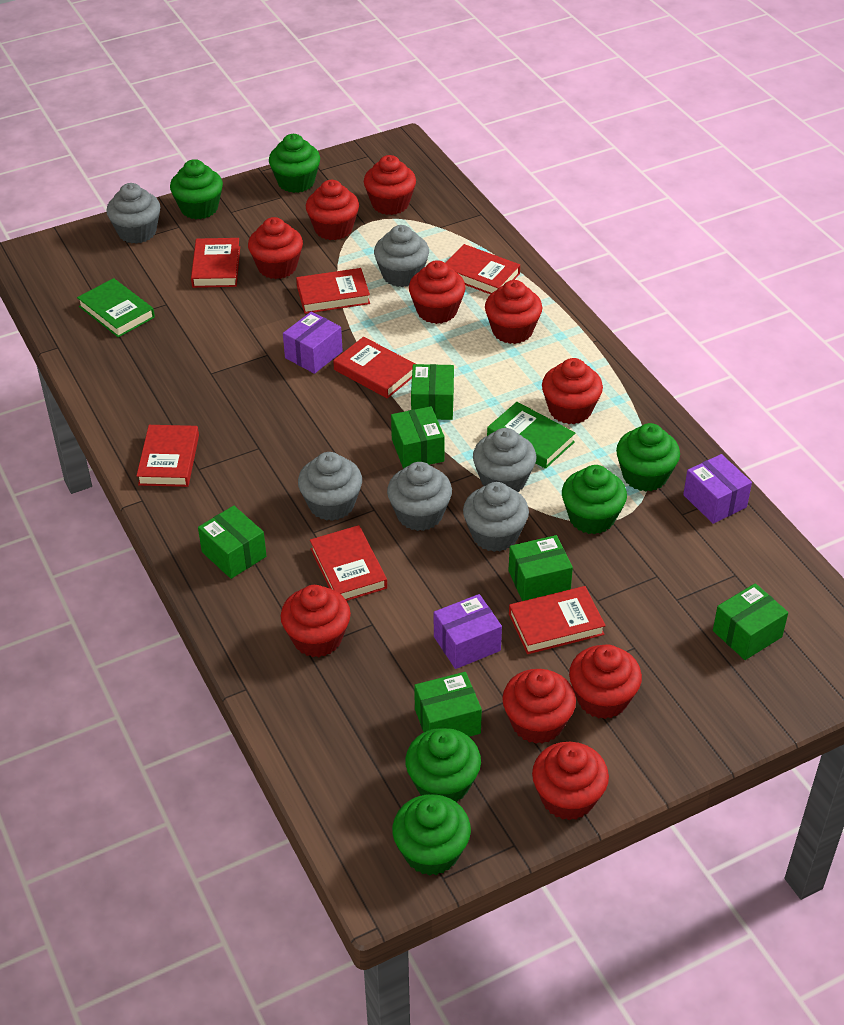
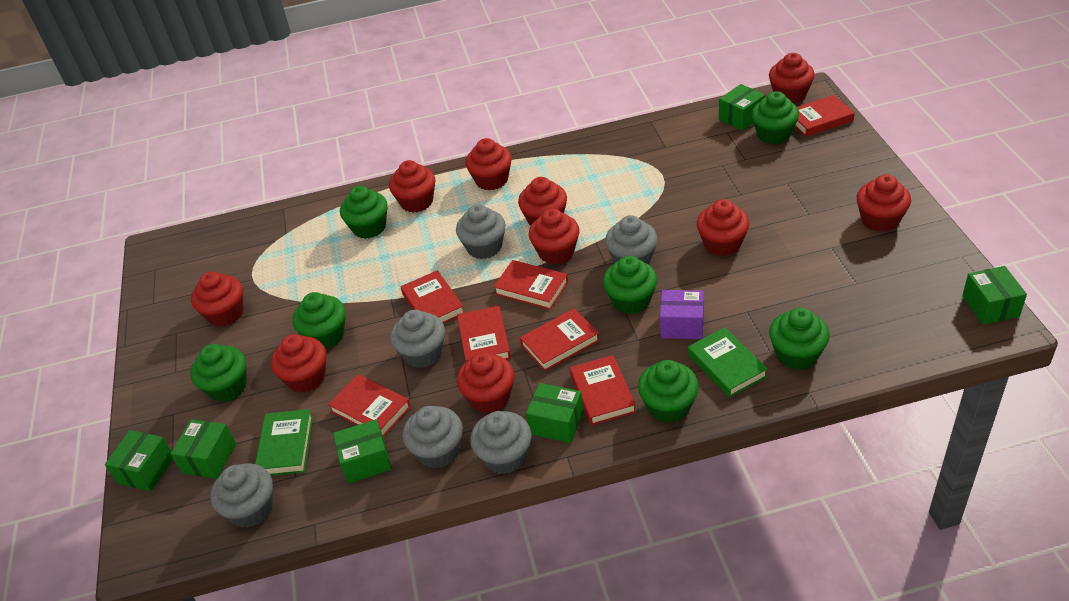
green cupcake: [170,159,223,219] [269,134,320,193] [392,794,471,876] [405,728,481,802] [562,465,627,534] [616,423,680,492] = 6 -> [190,344,247,402] [292,292,346,349] [340,186,387,239] [603,256,657,314] [638,360,699,423] [751,91,799,144] [769,308,830,370] = 7
purple box: [283,311,343,374] [434,594,502,669] [683,454,752,524] = 3 -> [660,290,704,339] = 1

